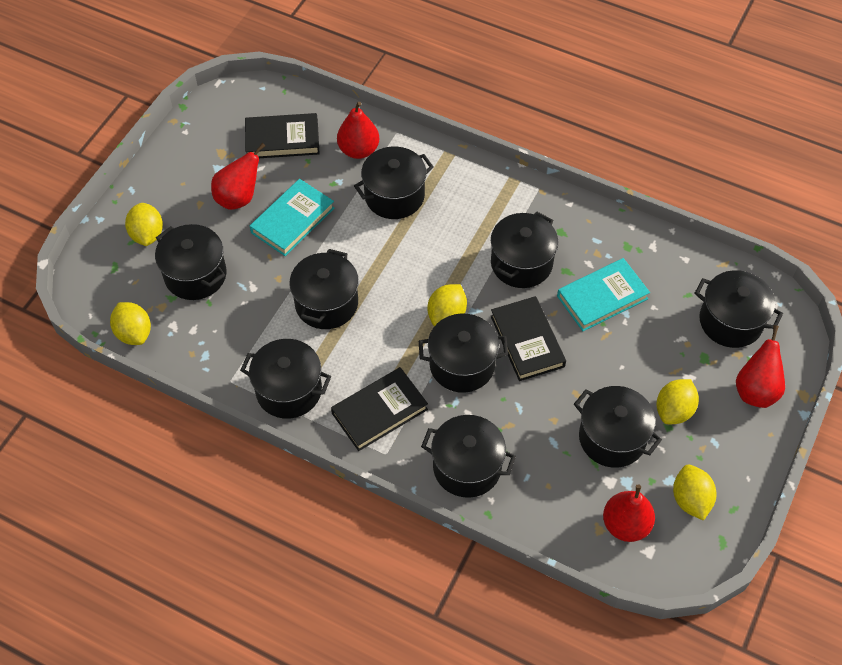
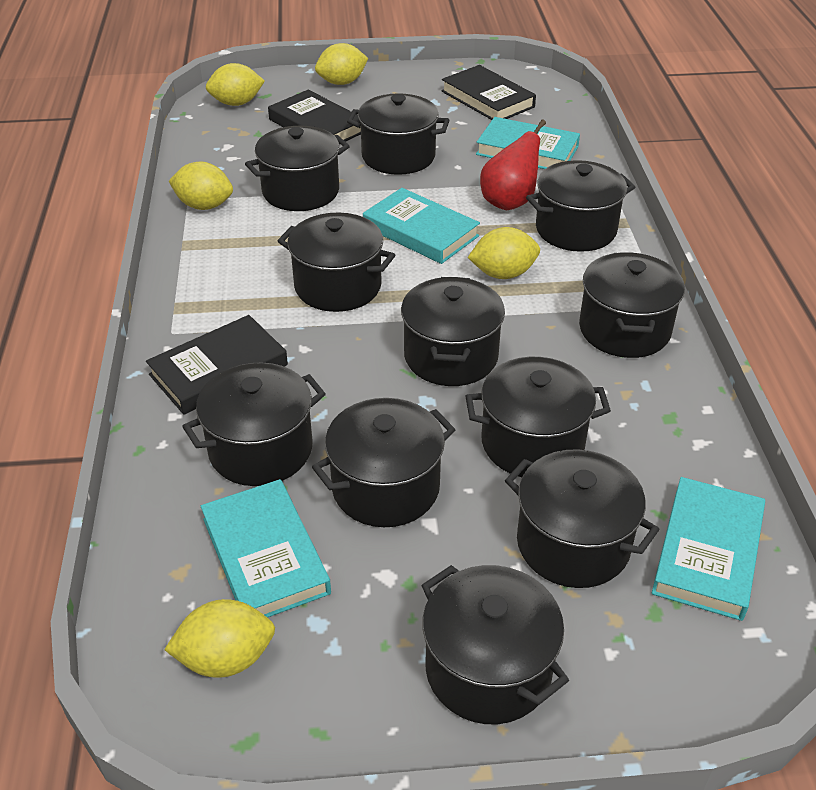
black pot: [155,224,226,300] [240,339,331,419] [289,249,359,329] [354,146,434,219] [419,314,508,393] [421,415,516,498] [491,212,558,288] [574,386,662,468] [694,270,783,348] = 9 -> [182,363,326,486] [245,125,350,211] [278,213,395,312] [312,398,455,527] [347,93,449,175] [401,277,505,386] [421,565,569,724] [466,357,611,477] [505,449,660,588] [526,160,635,252] [579,252,685,358] = 11
red pear: [211,143,265,210] [337,102,379,159] [603,484,655,542] [736,325,785,408] = 4 -> [480,119,546,210] = 1
turquoise book: [250,179,334,256] [557,258,650,331] = 2 -> [201,479,331,618] [363,188,480,264] [476,117,580,169] [652,477,765,621] = 4

